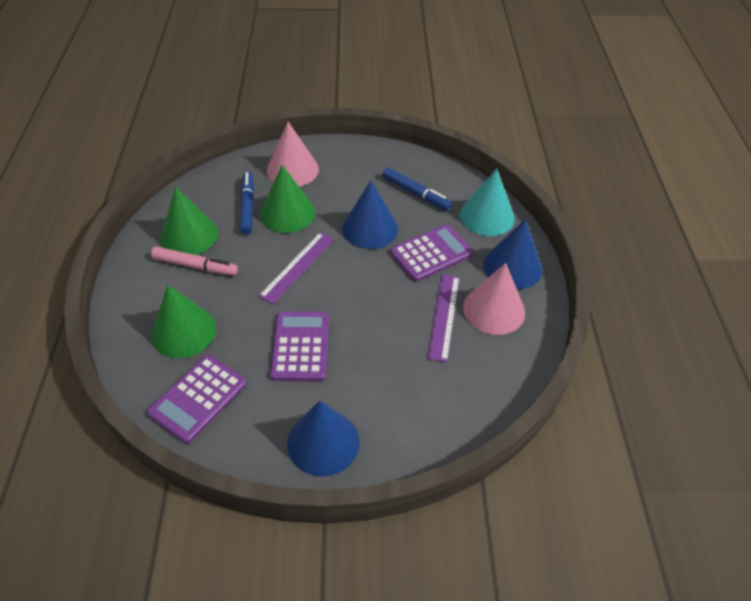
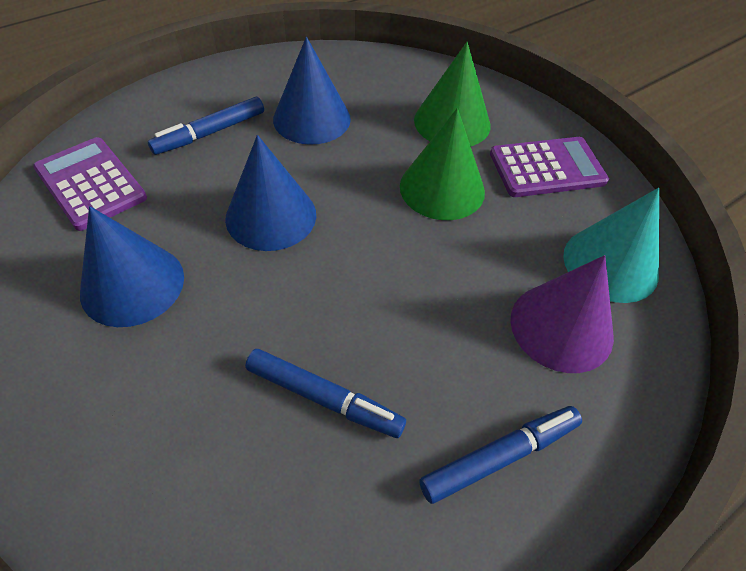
blue marker: [240,172,254,235] [382,167,452,210] = 2 -> [148,97,264,155] [245,349,406,438] [419,406,582,504] = 3
green cone: [151,285,216,358] [160,187,218,255] [260,165,315,233] = 3 -> [400,108,485,220] [414,42,491,146] = 2
pink cone: [267,122,319,186] [463,263,525,335] = 2 -> none = 0
pink marker: [151,247,238,276] = 1 -> none = 0
purple calculator: [147,355,247,444] [270,312,329,381] [390,224,474,282] = 3 -> [33,137,147,231] [490,137,609,197] = 2
purple cone: none = 0 -> [510,255,614,373] = 1
purple ruler: [259,232,334,304] [427,274,460,362] = 2 -> none = 0

